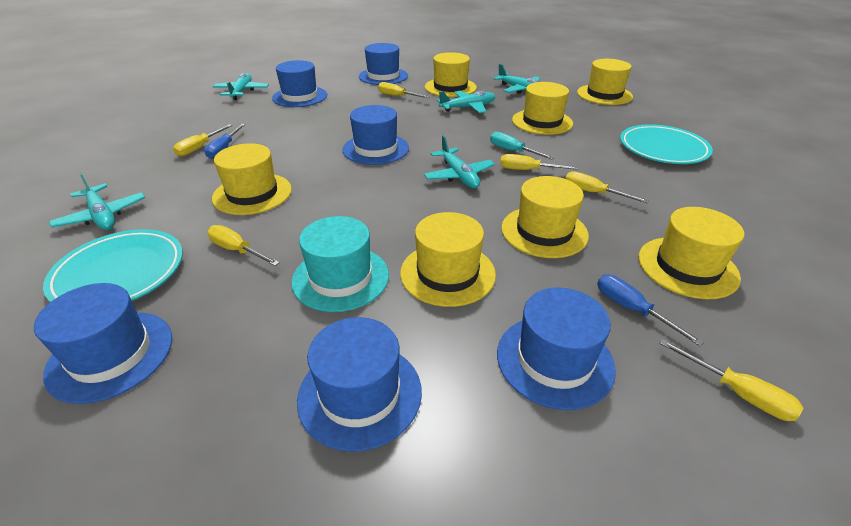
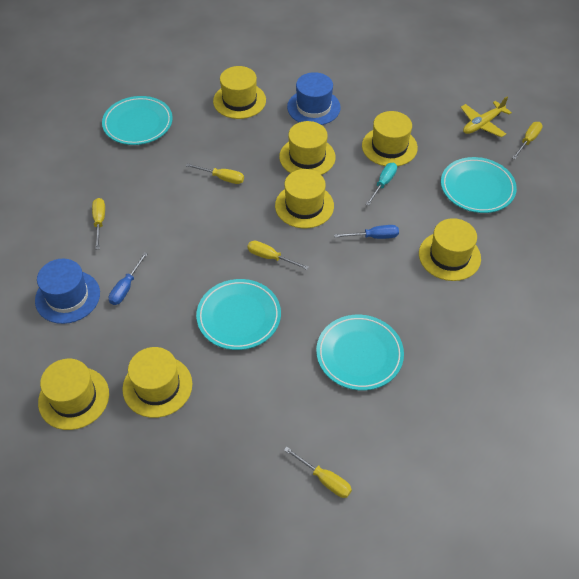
blue hat: [34,283,172,404] [272,60,327,107] [297,317,422,452] [342,105,409,165] [359,43,408,85] [497,288,616,410] = 6 -> [35,259,100,324] [287,72,341,125] = 2
turquoise hat: [291,216,389,312] = 1 -> none = 0
turquoise plane: [49,172,145,230] [213,73,269,100] [424,135,495,188] [437,91,496,113] [493,64,540,94] = 5 -> none = 0
turquoise plate: [43,229,183,302] [620,124,713,164] = 2 -> [102,96,173,145] [196,279,281,350] [316,315,404,390] [441,157,517,213] = 4
yellow plane: none = 0 -> [461,96,512,138] = 1
yellow screwdriver: [173,124,232,157] [207,225,280,266] [378,82,429,98] [500,154,578,170] [565,171,649,203] [660,339,803,421] = 6 -> [92,198,105,249] [186,163,244,184] [247,241,309,270] [284,446,352,498] [512,122,543,159] = 5

